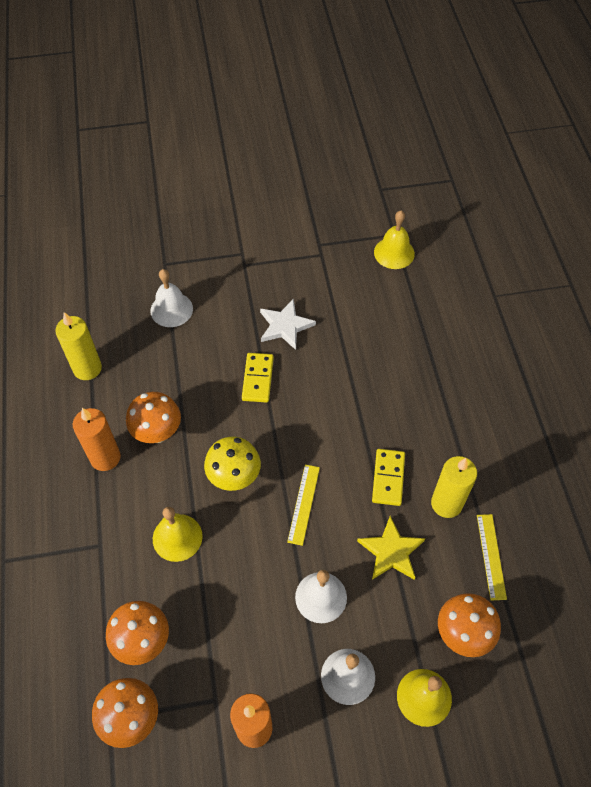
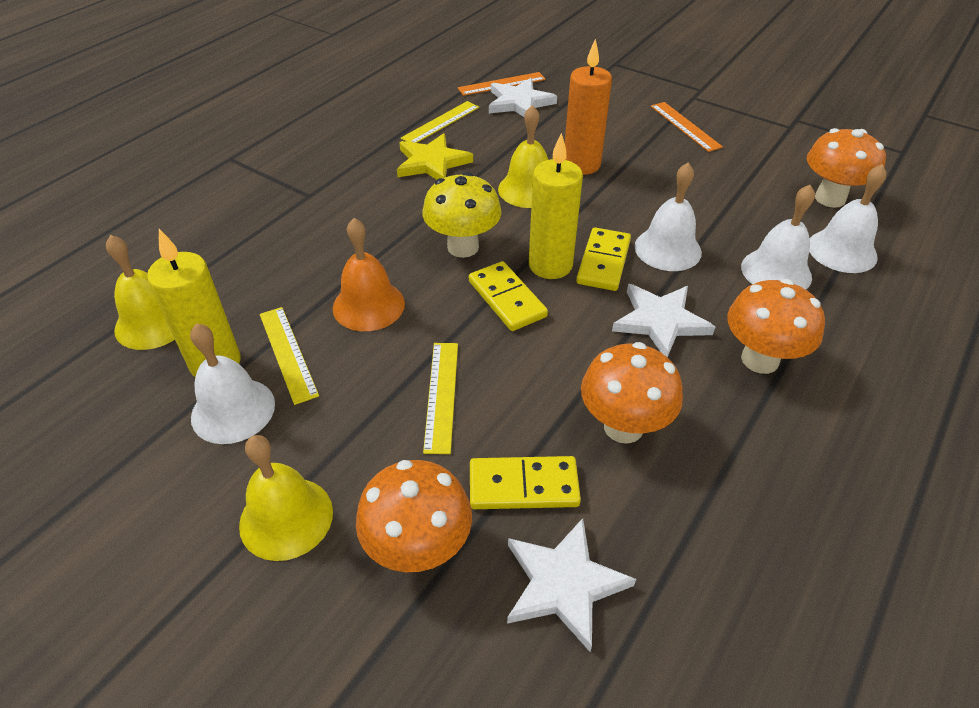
orange bell: none = 0 -> [333,218,405,331] = 1
orange candle: [73,408,121,471] [230,693,273,748] = 2 -> [565,39,612,175] = 1
orange ruler: none = 0 -> [458,72,546,96] [651,102,723,152] = 2
white bell: [150,269,193,327] [295,570,347,623] [321,649,375,705] = 3 -> [190,323,275,444] [634,163,702,271] [741,185,815,289] [809,164,887,273] = 4
white star: [260,299,316,350] = 1 -> [489,78,557,117] [507,518,636,652] [612,284,715,357] = 3
yellow domino: [242,353,274,403] [372,449,405,506] = 2 -> [469,261,548,331] [470,456,581,509] [576,228,631,291] = 3
yellow ruler: [287,464,320,546] [477,514,507,600] = 2 -> [260,307,319,405] [401,101,479,143] [423,343,458,454] = 3

